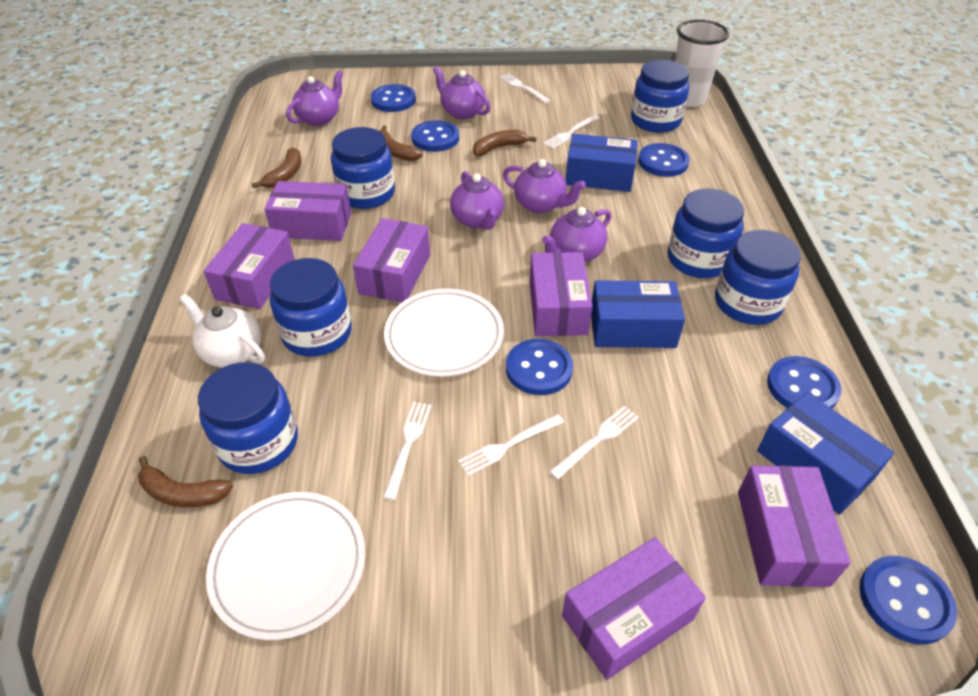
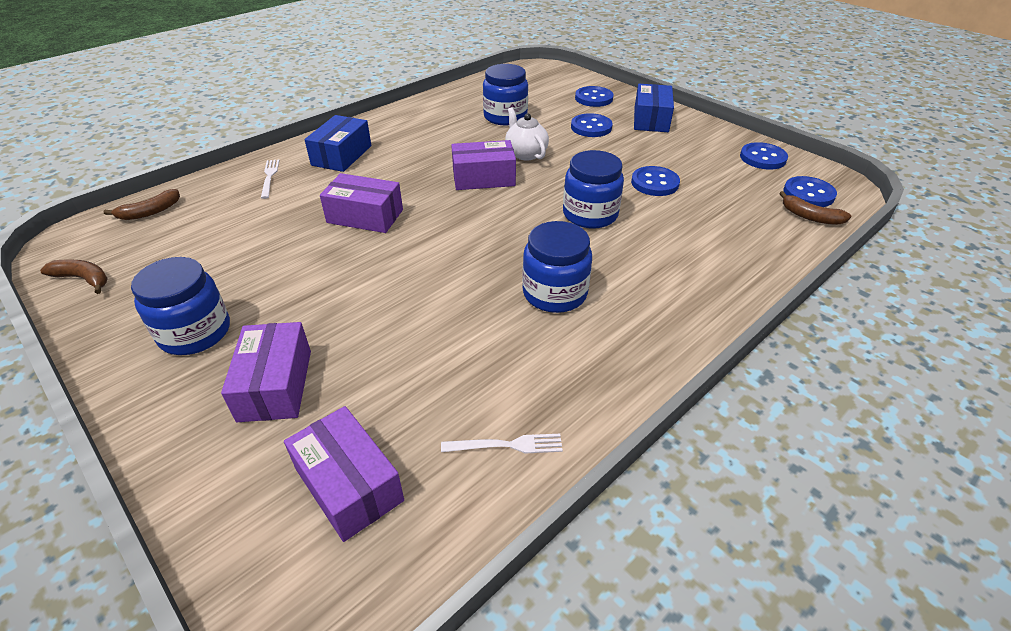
blue box: [566,134,638,192] [591,280,685,348] [757,392,894,515] = 3 -> [304,115,372,172] [634,84,674,132] = 2
blue button: [371,84,416,112] [411,120,459,152] [506,339,573,395] [638,143,690,177] [767,356,841,408] [859,556,957,644] = 6 -> [571,113,613,137] [575,86,614,107] [631,166,680,196] [740,142,788,169] [783,176,837,207] = 5
blue jar: [198,362,298,474] [270,258,352,357] [331,127,395,209] [631,60,689,133] [668,189,744,278] [715,230,801,325] = 6 -> [131,257,230,355] [483,64,528,125] [522,221,592,313] [563,150,624,229] = 4
brown banana: [138,456,233,507] [252,147,301,188] [380,126,423,161] [473,130,536,156] = 4 -> [40,260,108,294] [104,189,180,220] [779,191,851,225] = 3
purple box: [203,223,295,309] [264,181,351,241] [353,218,430,302] [530,252,593,336] [562,537,706,680] [738,465,851,587] = 6 -> [221,322,311,422] [284,406,404,542] [320,173,403,233] [451,140,516,190] = 4
purple teapot: [286,70,343,126] [433,66,491,119] [450,171,504,230] [503,159,586,213] [542,207,611,262] = 5 -> none = 0
white cup: [675,19,729,107] = 1 -> none = 0
white fork: [383,402,431,500] [458,414,564,476] [499,74,550,103] [543,115,599,149] [549,406,639,479] = 5 -> [261,159,280,199] [441,434,563,454] = 2
white plate: [206,492,365,640] [384,289,504,377] = 2 -> none = 0

